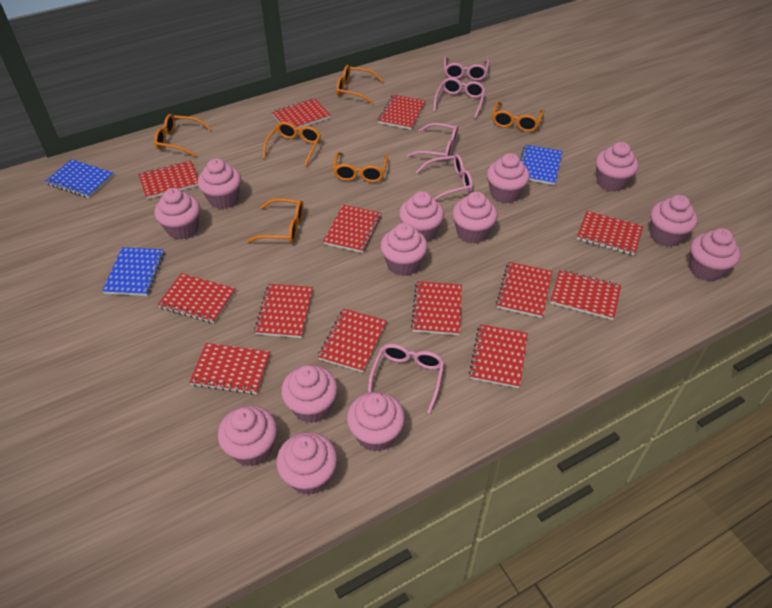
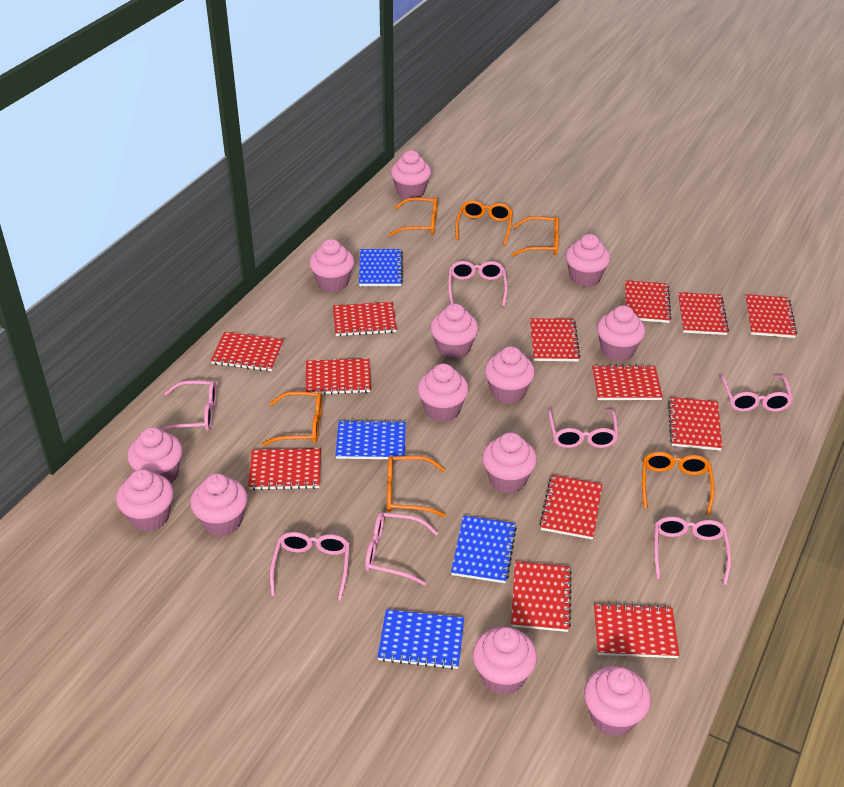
blue notebook: [45,159,114,198] [102,247,165,296] [520,145,562,185] = 3 -> [335,420,406,459] [359,249,403,286] [377,609,464,669] [451,516,517,583] = 4
pink glasses: [368,344,444,414] [407,123,458,161] [416,154,473,200] [433,78,486,119] [444,56,489,81] = 5 -> [160,380,217,431] [270,532,350,601] [365,512,438,586] [448,261,508,307] [548,409,619,448] [654,517,731,585] [719,375,793,412] = 7

